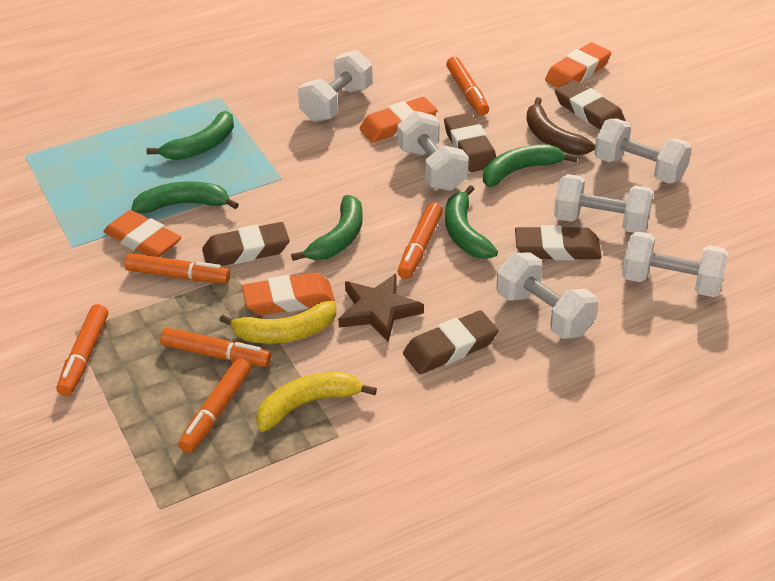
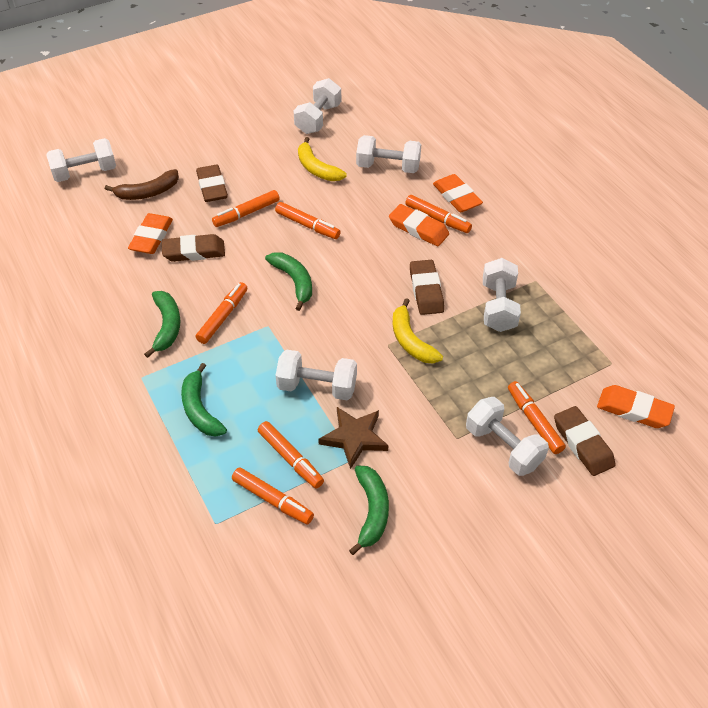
brown eraser: [202,222,289,266] [403,310,498,374] [444,113,496,172] [515,225,602,260] [555,80,626,129] = 5 -> [162,234,225,262] [196,165,228,202] [410,260,444,315] [554,406,615,476] = 4
green banana: [131,181,239,213] [147,111,234,160] [291,195,363,261] [445,185,498,259] [483,144,578,187] = 5 -> [144,291,181,358] [181,363,227,437] [265,252,312,311] [349,466,389,555] = 4
orange marker: [57,304,108,396] [124,253,230,283] [160,327,271,367] [178,358,251,453] [398,202,443,279] [446,57,489,115] = 6 -> [196,282,247,344] [212,190,280,227] [232,467,314,524] [258,421,324,489] [275,202,341,239] [405,195,472,233] [508,381,566,454] = 7

